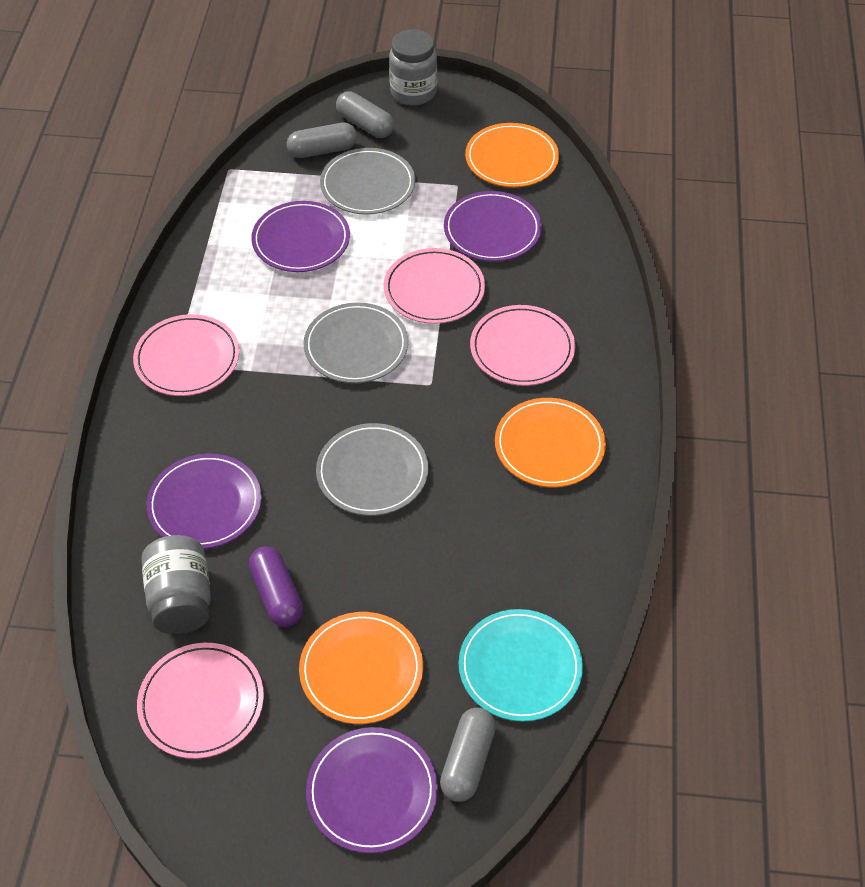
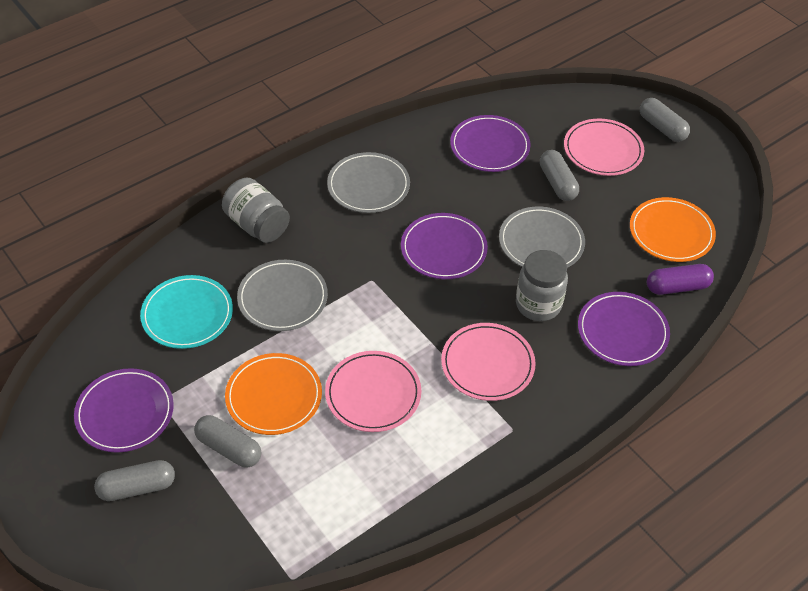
grey capsule: [287,122,357,158] [336,91,394,138] [440,707,496,802] = 3 -> [94,460,175,501] [194,415,261,468] [540,150,579,201] [640,98,690,142] = 4
orange plate: [299,612,423,724] [465,123,559,187] [495,398,606,487] = 3 -> [225,353,322,435] [630,197,716,262] = 2
pink plate: [133,314,239,396] [137,643,264,759] [384,248,485,324] [470,305,575,386] = 4 -> [325,351,421,432] [441,323,536,401] [564,119,644,176] = 3

